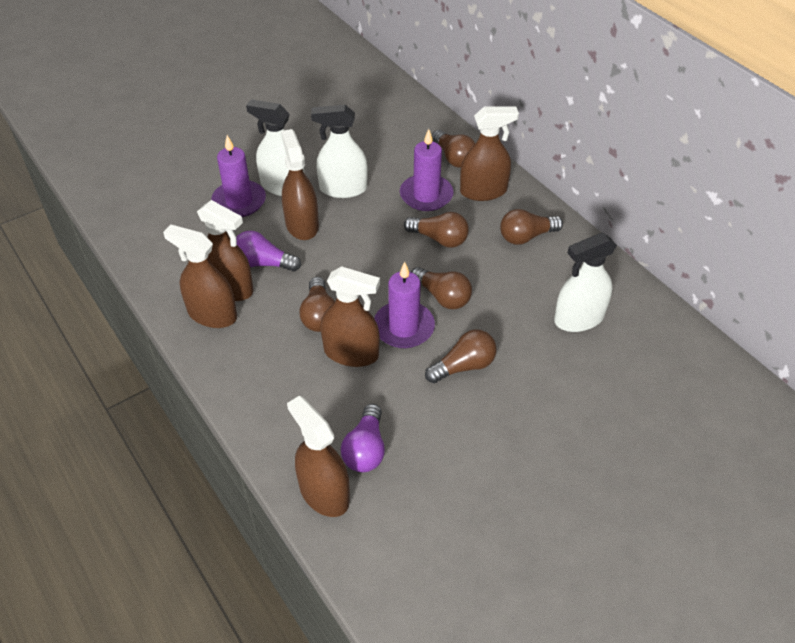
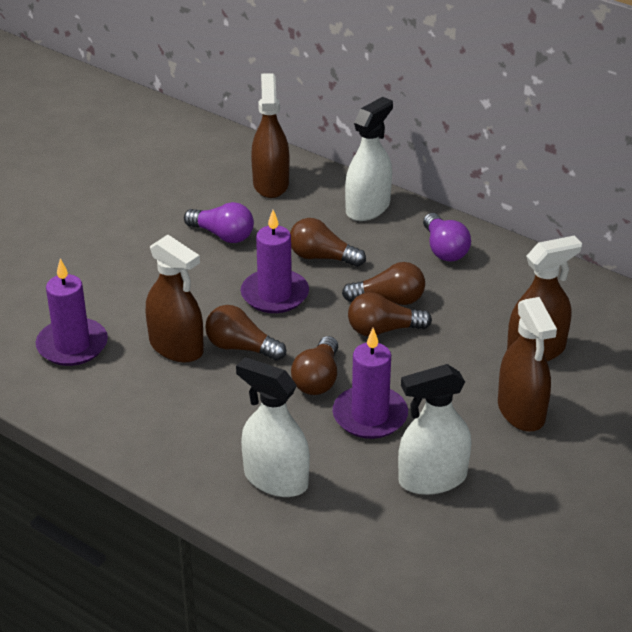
brown light bulb: [299,277,335,332] [404,212,469,248] [411,267,472,309] [425,329,497,383] [432,130,475,168] [500,209,563,245] = 6 -> [205,305,286,361] [290,218,366,267] [291,336,338,395] [342,262,425,305] [348,292,432,336] = 5
brown spray bottle: [163,224,237,328] [197,200,253,301] [281,129,319,240] [287,396,350,517] [321,266,380,367] [460,107,519,201] = 6 -> [145,235,204,362] [251,73,289,198] [498,297,557,432] [507,236,582,362] = 4

